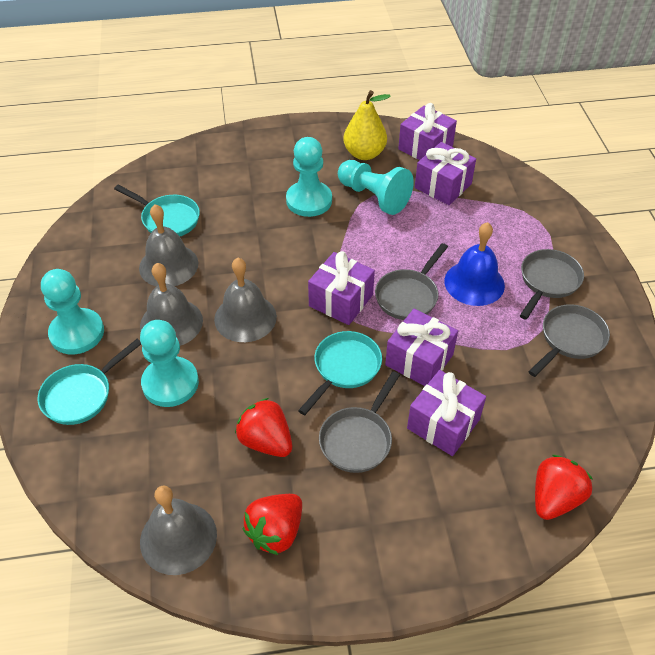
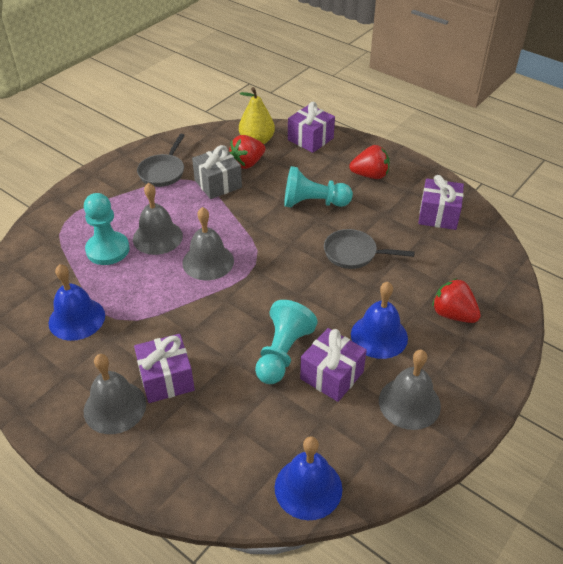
blue bell: [444,222,505,306] = 1 -> [49,264,105,341] [275,436,342,520] [351,282,408,359] = 3
grey gift: none = 0 -> [192,145,242,199] = 1
grey pan: [319,371,400,473] [375,243,448,320] [520,249,584,320] [528,304,610,377] = 4 -> [137,134,185,187] [324,229,415,269] = 2
purple gift: [308,251,375,325] [385,309,458,386] [398,103,457,160] [407,370,486,456] [415,142,476,205] = 5 -> [134,334,195,403] [288,102,335,153] [300,328,367,402] [418,175,464,230] = 4
turquoise pan: [38,339,141,425] [114,184,200,236] [298,331,382,415] = 3 -> none = 0
turquoise pawn: [41,269,104,354] [140,320,199,407] [286,137,332,217] [338,160,414,215] = 4 -> [84,193,130,265] [255,300,318,384] [284,166,353,207] = 3

